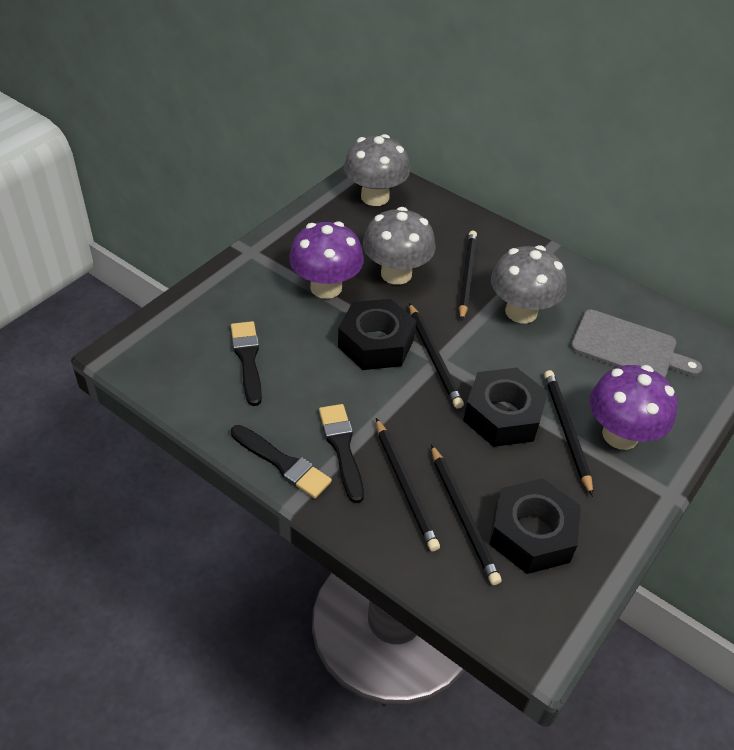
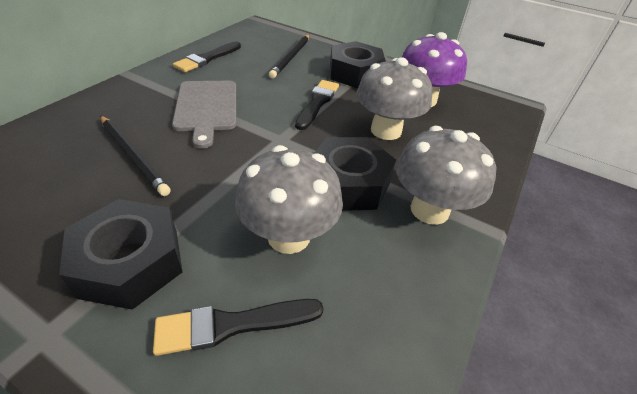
black pencil: [376,418,440,551] [409,303,464,409] [431,444,502,585] [459,231,477,321] [544,370,593,496] = 5 -> [101,116,170,196] [269,35,309,78] = 2
purple mushroom: [289,221,364,299] [590,365,677,450] = 2 -> [402,32,467,107] = 1

